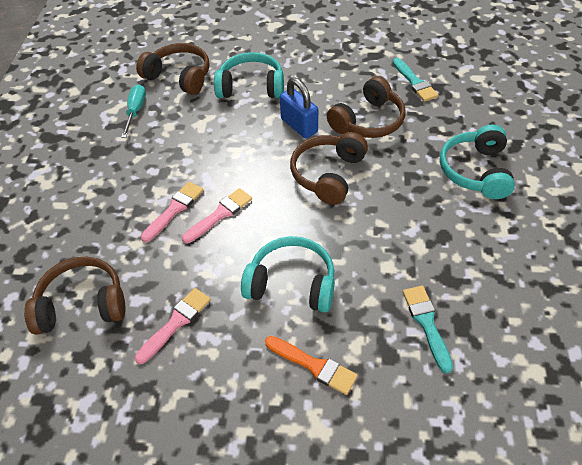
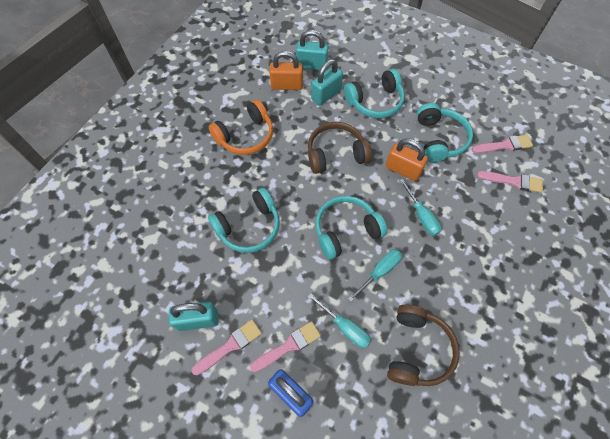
brown headphones: [24,257,125,335] [136,43,210,95] [290,132,368,205] [327,76,405,138] = 4 -> [308,122,372,174] [387,305,460,386] = 2
orange brush: [265,336,358,395] = 1 -> none = 0
orange headphones: none = 0 -> [209,99,273,155] = 1
orange padlock: none = 0 -> [269,51,303,90] [386,139,428,181] = 2
pink brush: [135,288,211,364] [141,182,204,242] [182,188,252,243] = 3 -> [192,320,262,375] [250,321,321,372] [472,135,533,153] [477,171,543,193] = 4
turquoise brush: [393,58,439,102] [403,286,453,374] = 2 -> none = 0
turquoise headphones: [214,52,284,98] [241,236,335,312] [440,125,515,199] = 3 -> [208,188,280,253] [315,196,387,260] [344,69,405,118] [417,103,473,163] = 4
turquoise padlock: none = 0 -> [169,302,218,331] [296,30,328,70] [311,59,343,105] = 3
turquoise screwdriver: [121,85,146,138] = 1 -> [308,293,371,348] [348,249,402,302] [399,179,441,236] = 3

